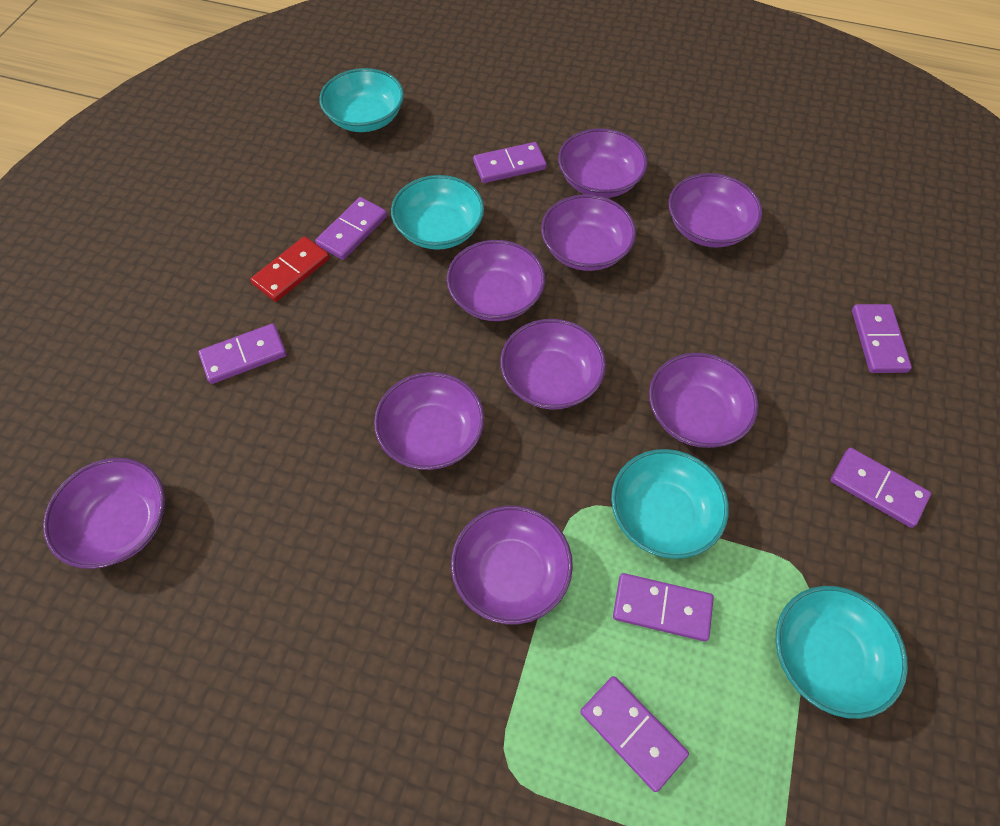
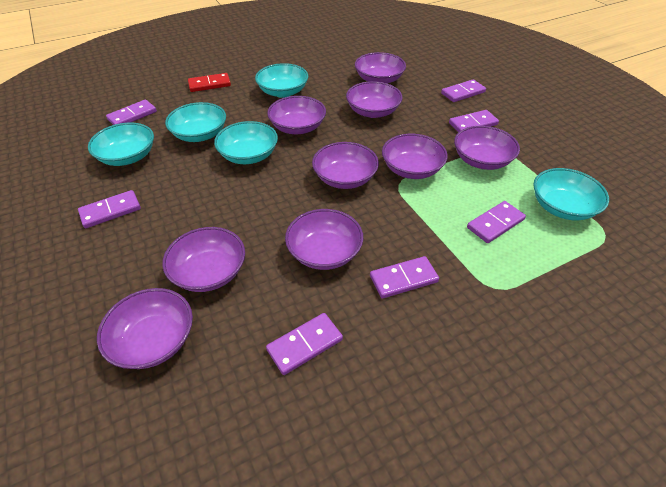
turquoise bowl: [319,68,404,132] [391,175,484,250] [611,449,729,559] [776,586,908,719] = 4 -> [88,123,154,166] [165,102,226,142] [214,121,278,164] [255,63,308,98] [533,168,609,220] = 5

